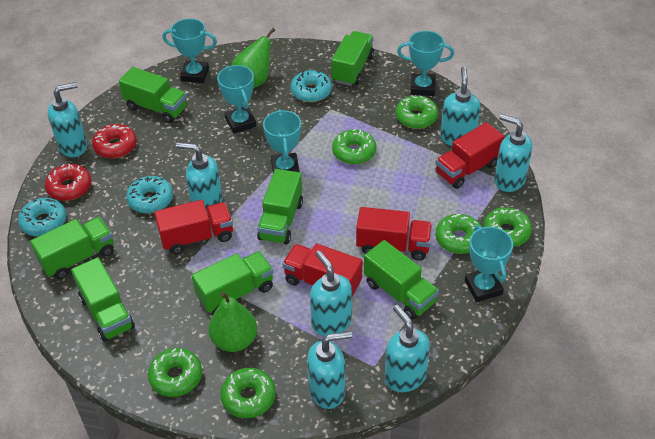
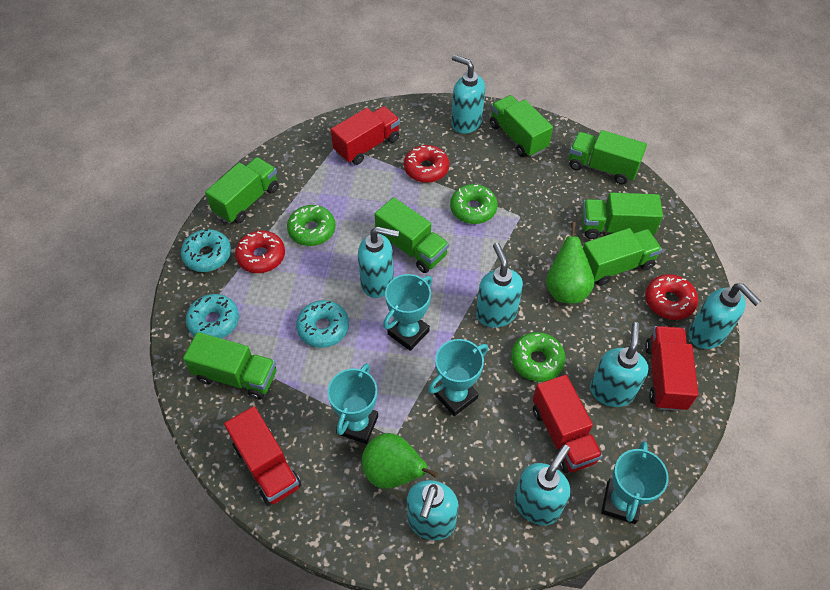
green donut: [148,348,202,397] [220,368,276,418] [332,129,376,164] [395,95,438,129] [436,214,482,254] [483,207,532,247] = 6 -> [287,205,335,246] [450,184,498,224] [511,332,566,382] = 3
red donut: [45,164,91,201] [92,124,137,158] = 2 -> [235,230,285,273] [404,145,449,183] [645,274,698,320] = 3
turquoise trophy: [162,19,217,83] [217,65,257,134] [263,109,301,173] [397,31,454,96] [465,225,513,302] = 5 -> [327,363,378,444] [383,274,432,351] [428,339,488,416] [601,441,669,524] = 4

